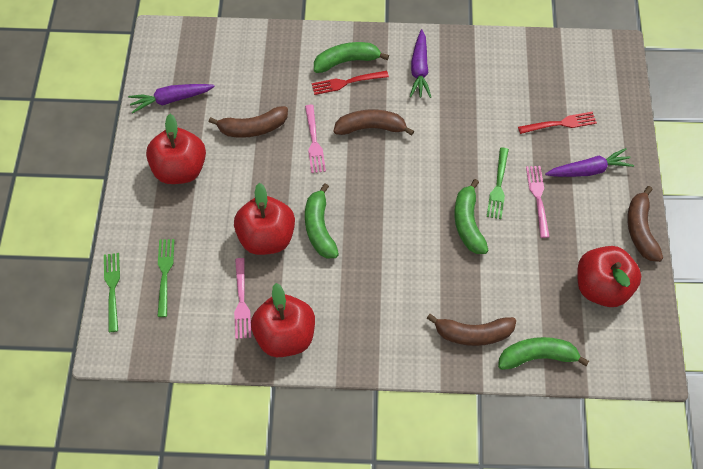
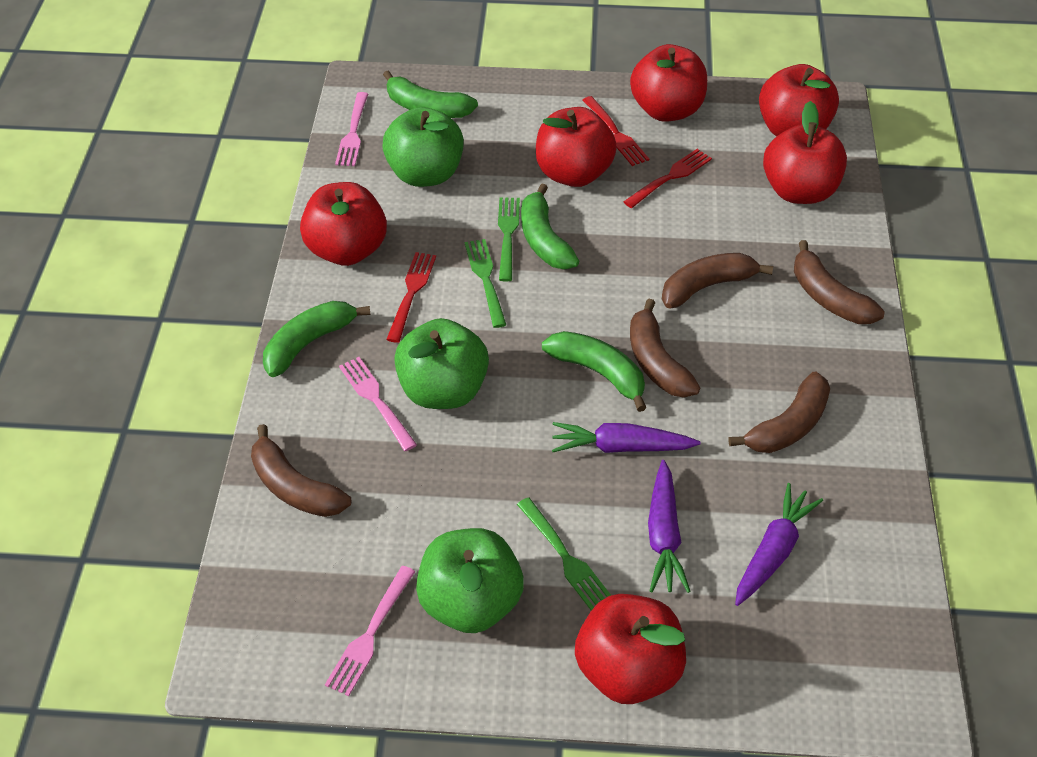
brown banana: [209,106,288,138] [333,110,414,136] [427,314,516,346] [627,186,663,262] = 4 -> [251,424,351,517] [630,299,700,398] [662,253,773,308] [728,372,830,453] [794,240,885,324] = 5
green apple: none = 0 -> [382,107,464,187] [394,318,489,409] [416,528,524,633] = 3
red apple: [146,114,206,184] [234,183,295,255] [251,283,315,357] [577,246,641,307] = 4 -> [300,182,387,266] [536,107,617,187] [575,594,686,704] [630,44,707,122] [759,64,839,137] [763,101,847,204] = 6
red fork: [312,71,389,95] [518,112,597,134] = 2 -> [386,252,436,343] [583,96,649,166] [623,149,712,208] = 3

